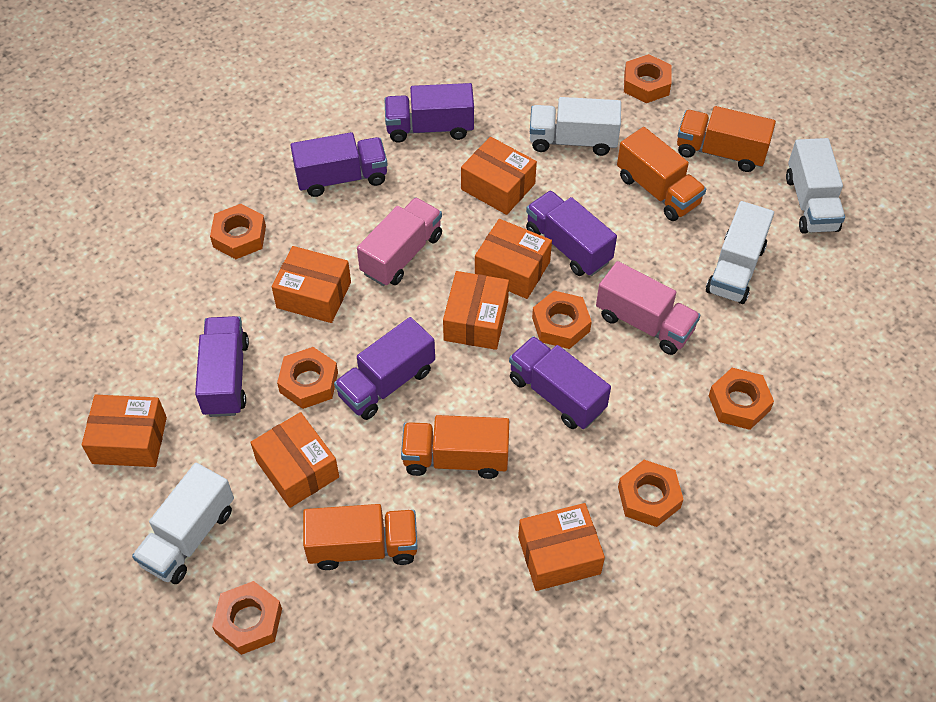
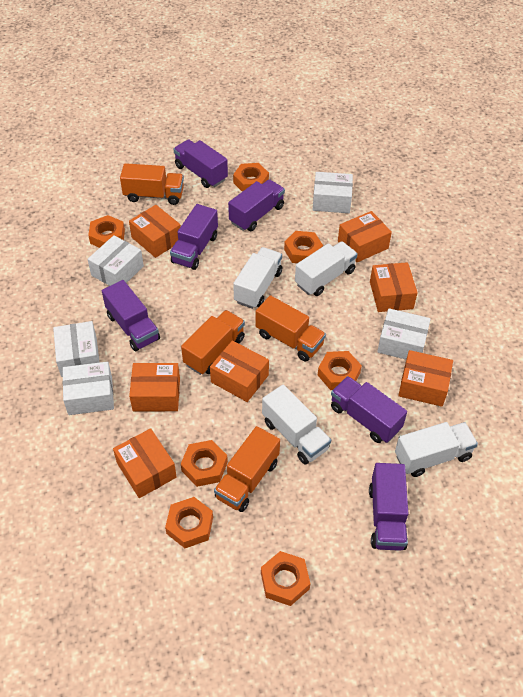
pink truck: [357,197,442,286] [596,261,701,355] = 2 -> none = 0
white box: none = 0 -> [53,321,100,377] [63,362,114,415] [87,235,144,286] [313,172,353,213] [377,308,431,359] = 5

